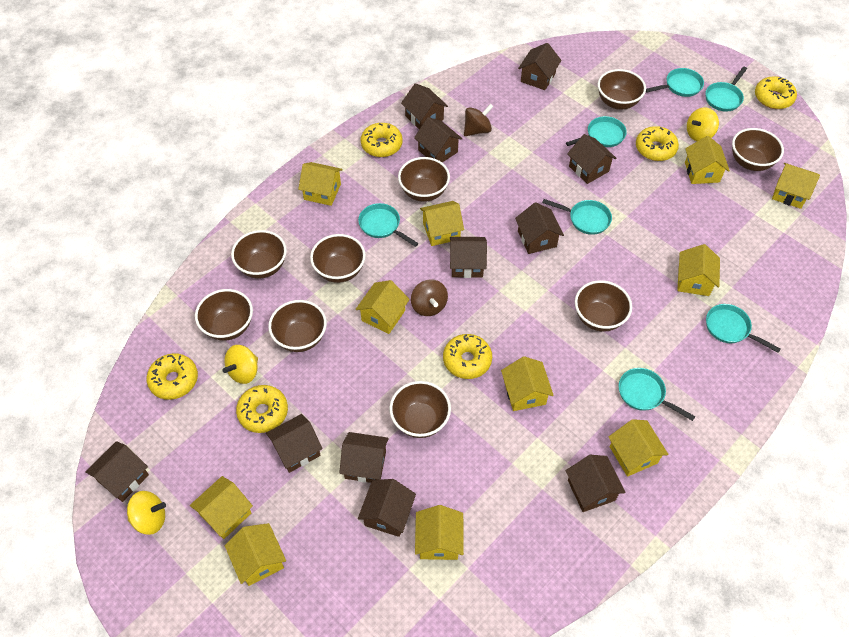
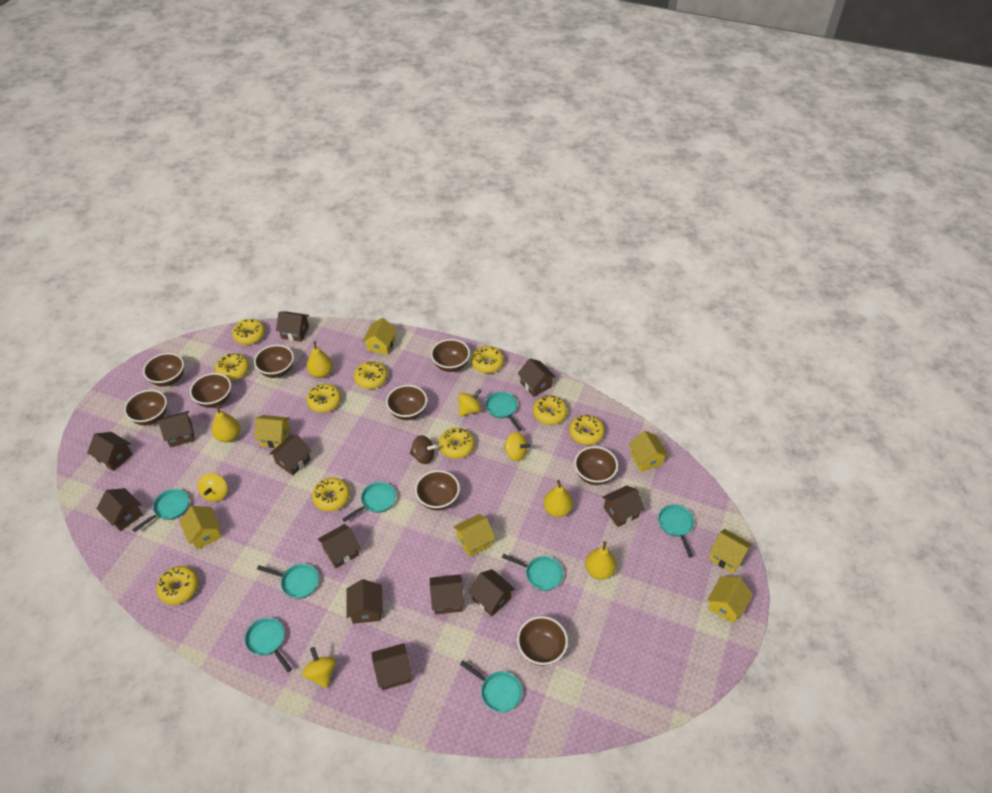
brown house: [85,441,149,502] [266,414,323,473] [339,432,389,483] [358,479,416,537] [401,83,448,129] [414,117,463,162] [450,237,487,278] [515,202,564,254] [518,43,562,90] [566,455,626,512] [567,134,617,184] = 11 -> [87,432,132,471] [97,488,143,531] [158,411,195,447] [269,435,311,475] [276,311,309,342] [318,524,360,568] [346,579,383,624] [371,643,412,690] [430,574,464,615] [468,569,515,617] [517,359,556,397] [602,485,645,527] = 12
brown spinning top: [411,280,448,316] [464,104,494,136] = 2 -> [410,435,437,464] = 1
turquoise pan: [358,203,419,247] [542,199,612,235] [566,116,627,147] [619,368,695,421] [646,68,704,97] [706,66,747,111] [706,304,781,353] = 7 -> [132,489,189,532] [245,617,292,672] [257,564,319,599] [342,482,396,522] [460,661,522,713] [485,392,522,431] [502,554,564,591] [658,504,694,558] = 8
yellow donut: [146,353,198,400] [236,385,288,433] [361,123,403,157] [443,334,492,379] [636,126,679,161] [755,76,797,109] = 6 -> [156,566,199,605] [215,353,249,381] [232,319,265,345] [306,384,341,413] [312,478,350,511] [354,361,388,389] [439,428,474,459] [471,346,504,373] [533,395,568,425] [569,415,605,445] = 10
yellow house: [190,476,253,539] [225,523,286,586] [298,162,343,206] [355,280,410,334] [415,505,464,560] [420,201,464,246] [501,356,554,411] [609,419,669,477] [677,244,720,296] [685,136,730,184] [772,163,820,209] = 11 -> [179,506,222,550] [254,415,290,448] [363,318,397,355] [453,514,496,557] [628,431,669,472] [707,576,753,623] [709,529,752,573] = 7
yellow pear: none = 0 -> [212,405,240,442] [307,341,333,378] [543,480,573,517] [585,541,617,580] = 4
yellow spinning top: [127,491,166,535] [223,345,258,384] [687,107,719,141] = 3 -> [198,473,228,502] [302,647,336,689] [459,389,482,416] [503,432,530,461] = 4

